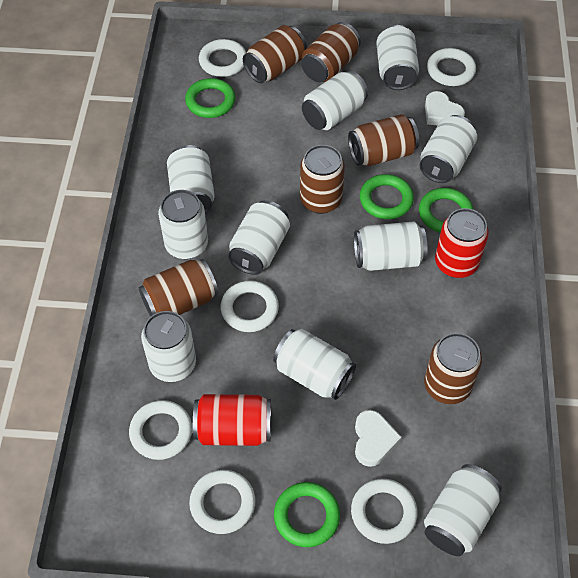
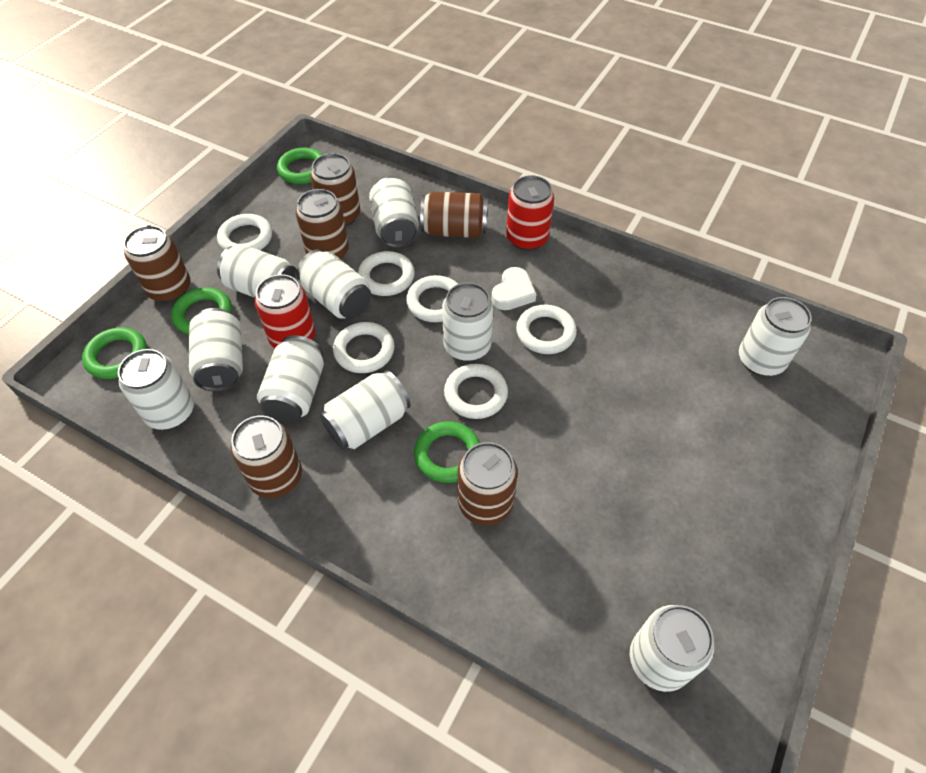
white heart: [355,410,402,467] [425,91,465,126] = 2 -> [492,267,537,310] = 1

